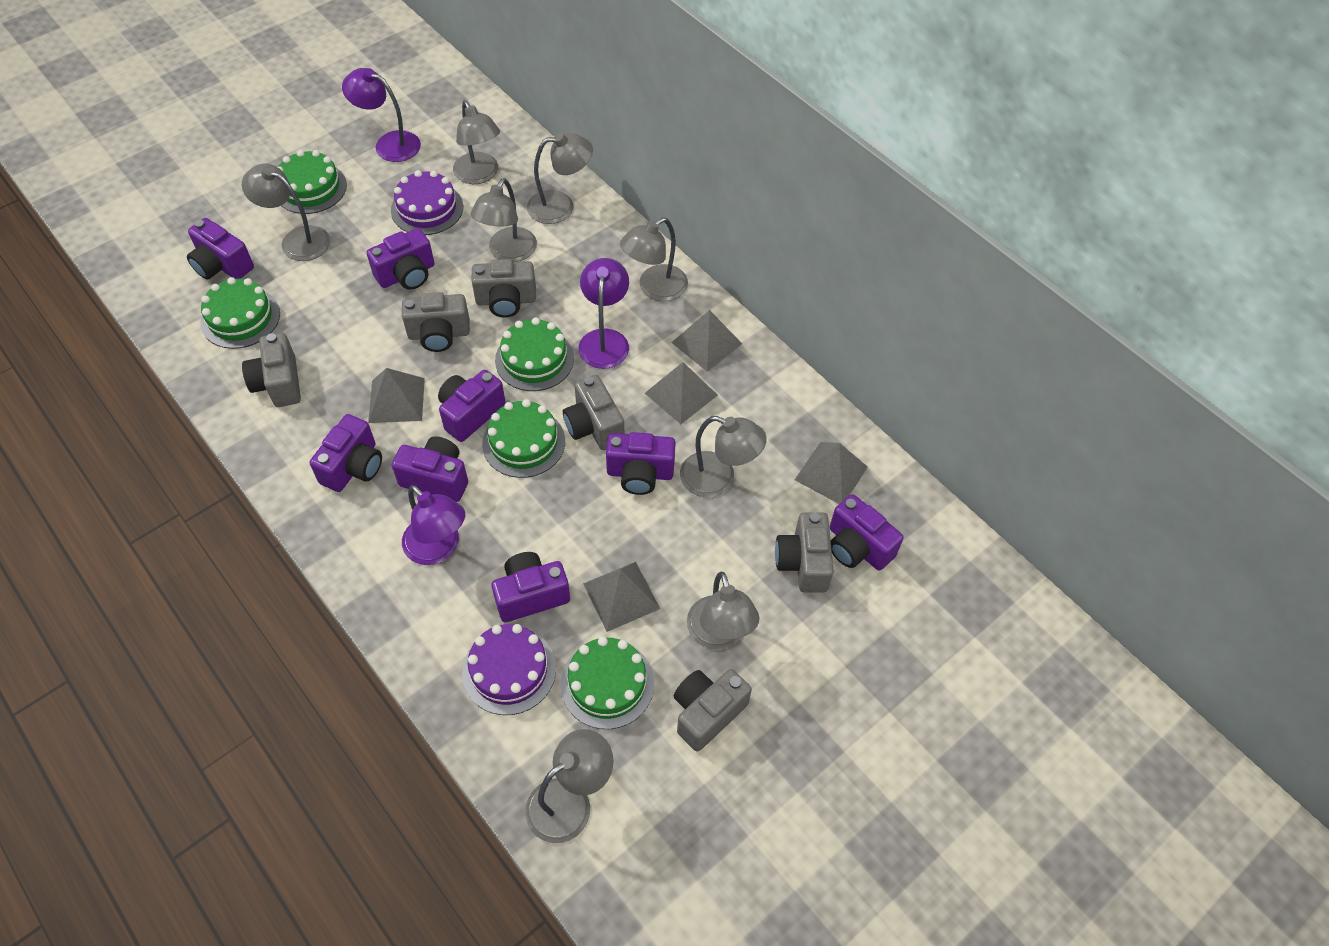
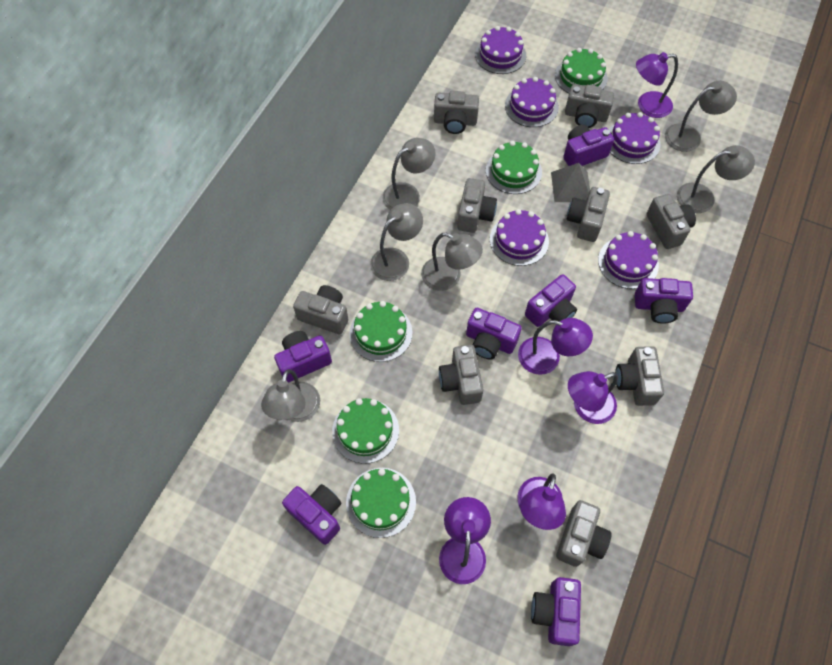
grey camera: [242,333,301,407] [402,292,470,352] [472,259,536,318] [563,375,624,450] [674,669,752,752] [775,512,834,593] = 6 -> [293,285,348,334] [434,91,479,134] [439,345,484,405] [457,178,497,233] [556,500,612,567] [565,85,614,128] [567,187,610,242] [615,346,664,406] [647,194,696,249] = 9
grey lamp: [242,164,330,261] [453,100,500,184] [470,178,537,262] [525,729,614,843] [527,133,593,224] [620,218,688,301] [680,416,767,497] [687,572,759,650] = 8 -> [261,369,320,422] [370,203,423,281] [383,138,436,210] [421,233,483,291] [665,81,737,152] [677,145,755,213] = 6
grey pyramid: [368,368,425,423] [583,562,660,632] [645,362,718,424] [671,310,742,372] [795,442,868,504] = 5 -> [551,163,590,202] = 1
purple cake: [391,170,463,235] [462,624,556,715] = 2 -> [475,26,526,74] [490,209,549,266] [505,77,559,127] [598,231,659,289] [608,112,661,164] = 5
purple camera: [187,218,254,280] [310,414,382,492] [366,228,434,290] [392,436,468,502] [438,370,506,442] [492,552,570,622] [606,432,676,495] [830,494,904,570] = 8 -> [274,331,332,382] [282,484,341,545] [466,308,522,360] [525,274,577,327] [531,577,581,646] [563,124,614,166] [635,278,693,324] = 7
purple lamp: [342,68,421,162] [402,485,465,565] [579,258,629,369] = 3 -> [439,497,491,584] [517,473,566,530] [518,318,593,375] [568,371,618,424] [636,52,678,118] = 5

